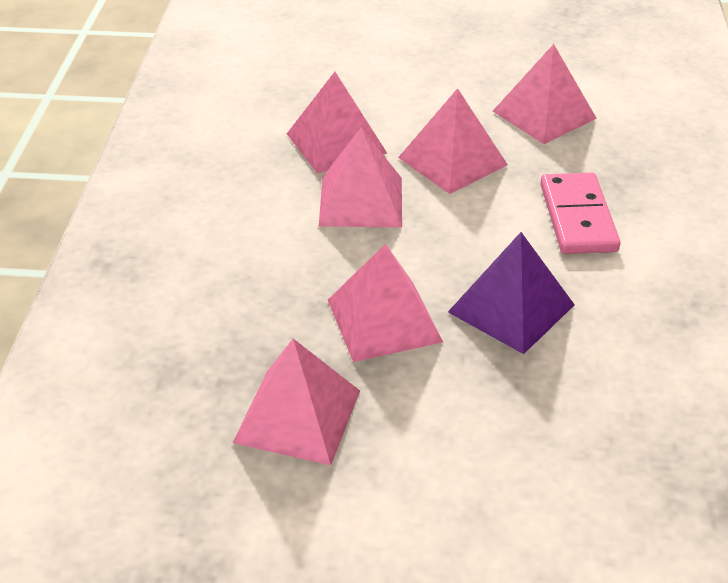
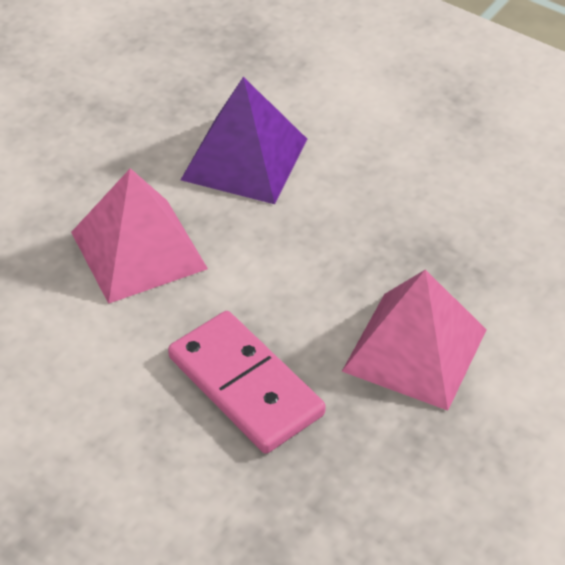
pink pyramid: [233,339,360,465] [287,72,388,174] [319,128,402,228] [328,244,443,362] [398,88,508,194] [493,44,597,144] = 6 -> [71,168,208,304] [342,270,487,411] = 2

